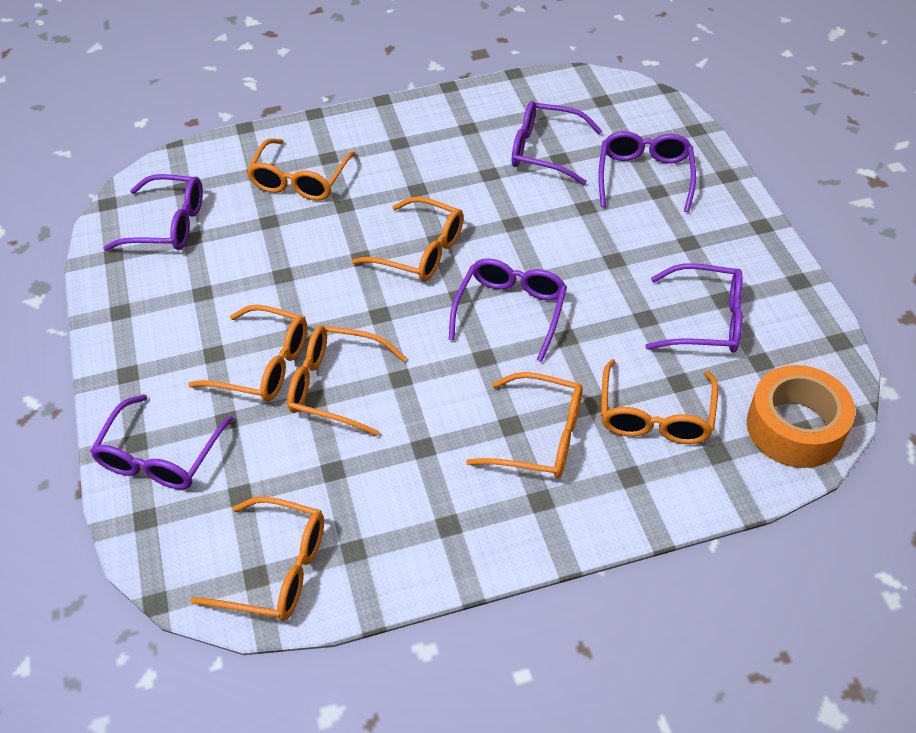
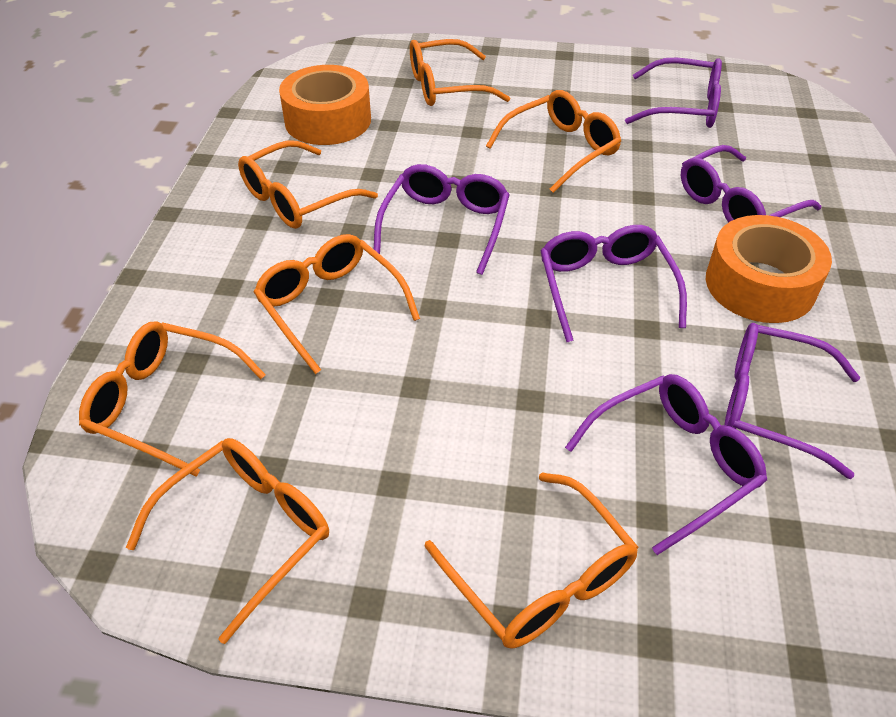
orange tape: [747,365,855,468] = 1 -> [279,65,371,145] [706,215,832,323] = 2

